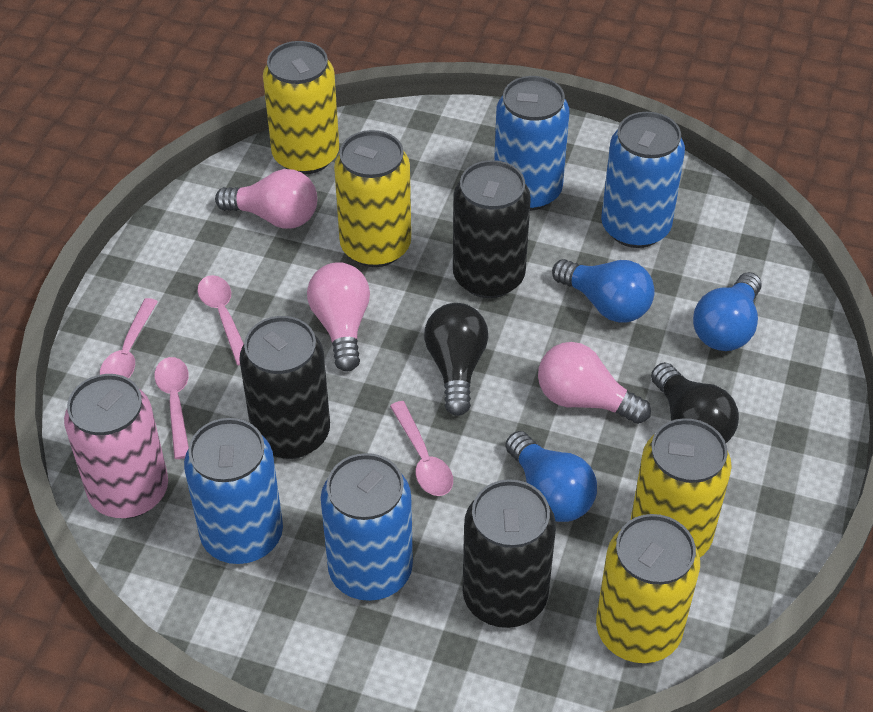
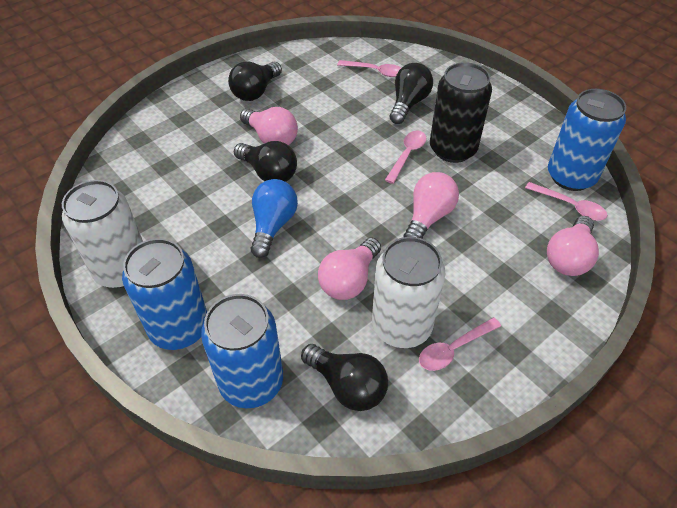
black can: [239,316,330,459] [453,160,531,298] [462,479,556,628] = 3 -> [430,62,492,163] = 1
black light bulb: [424,303,488,416] [651,362,739,443] = 2 -> [228,62,282,101] [234,141,297,182] [301,344,388,411] [390,63,433,124] = 4
blue can: [184,418,283,564] [321,453,413,601] [494,76,570,211] [601,112,685,248] = 4 -> [122,238,207,350] [201,294,283,408] [548,89,626,191] = 3
blue light bulb: [505,431,597,522] [552,259,655,323] [693,272,762,351] = 3 -> [251,179,298,258] = 1
pink can: [64,374,168,518] = 1 -> none = 0
pink light bulb: [215,169,317,229] [307,262,370,371] [538,342,651,424] = 3 -> [240,107,298,145] [318,238,381,300] [403,172,459,239] [547,216,599,276] = 4
white can: none = 0 -> [62,180,143,288] [372,237,445,348] = 2
yellow can: [263,41,339,174] [334,130,411,267] [596,514,700,663] [631,418,732,557] = 4 -> none = 0

